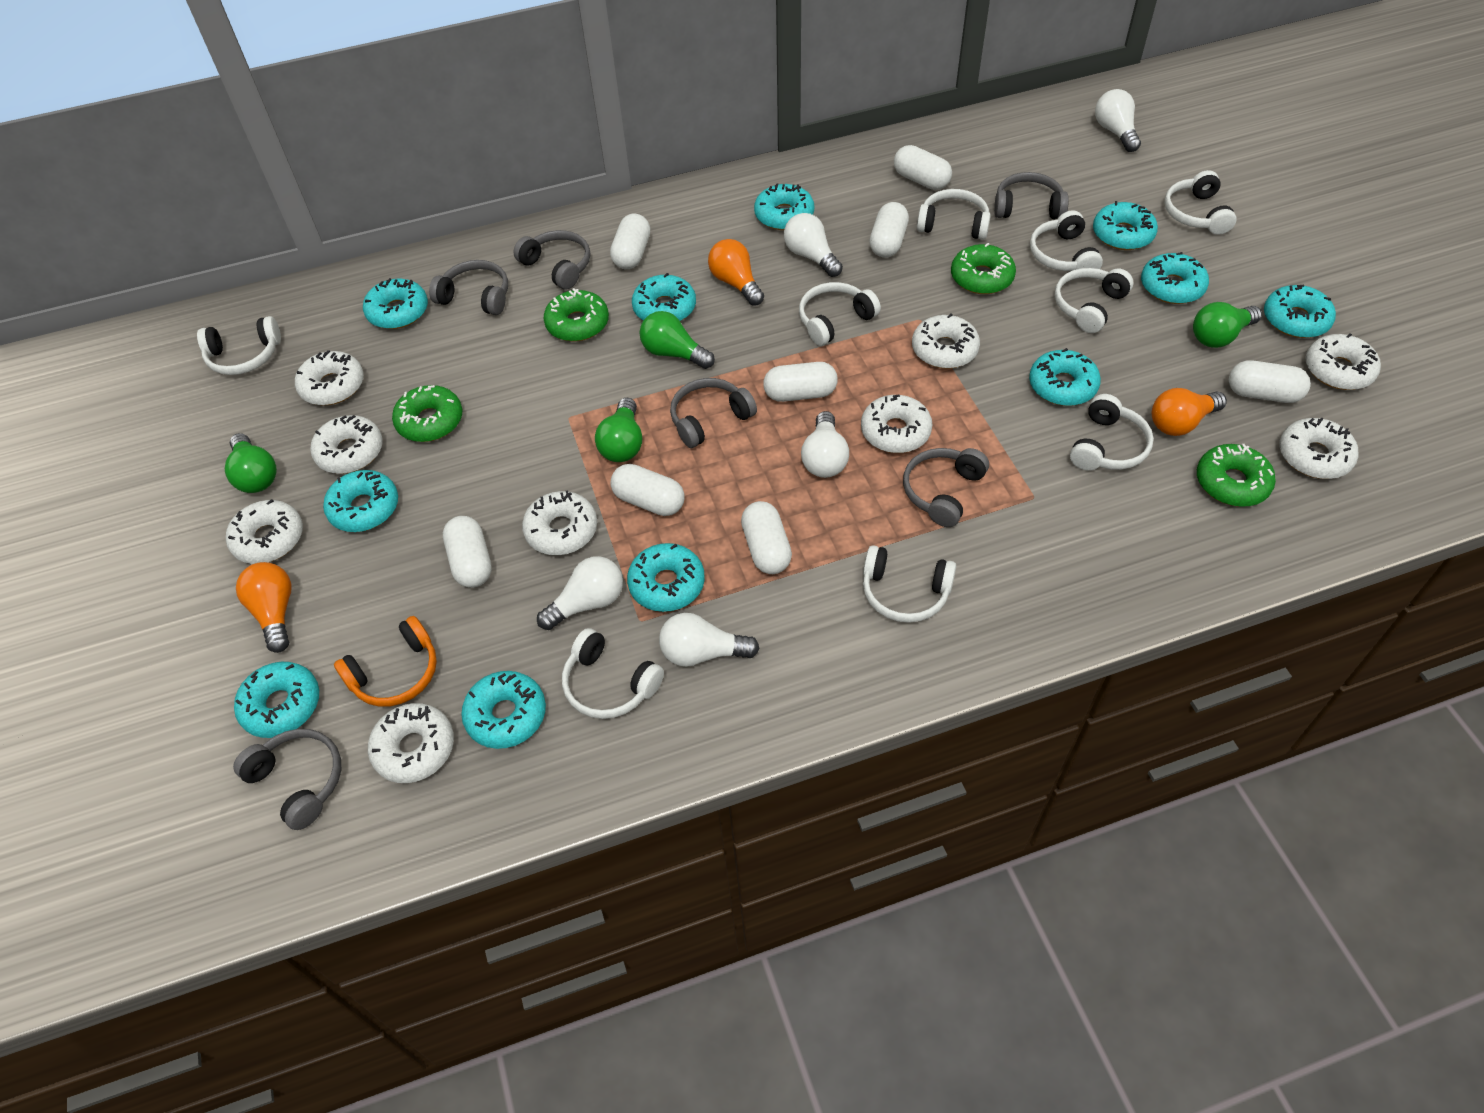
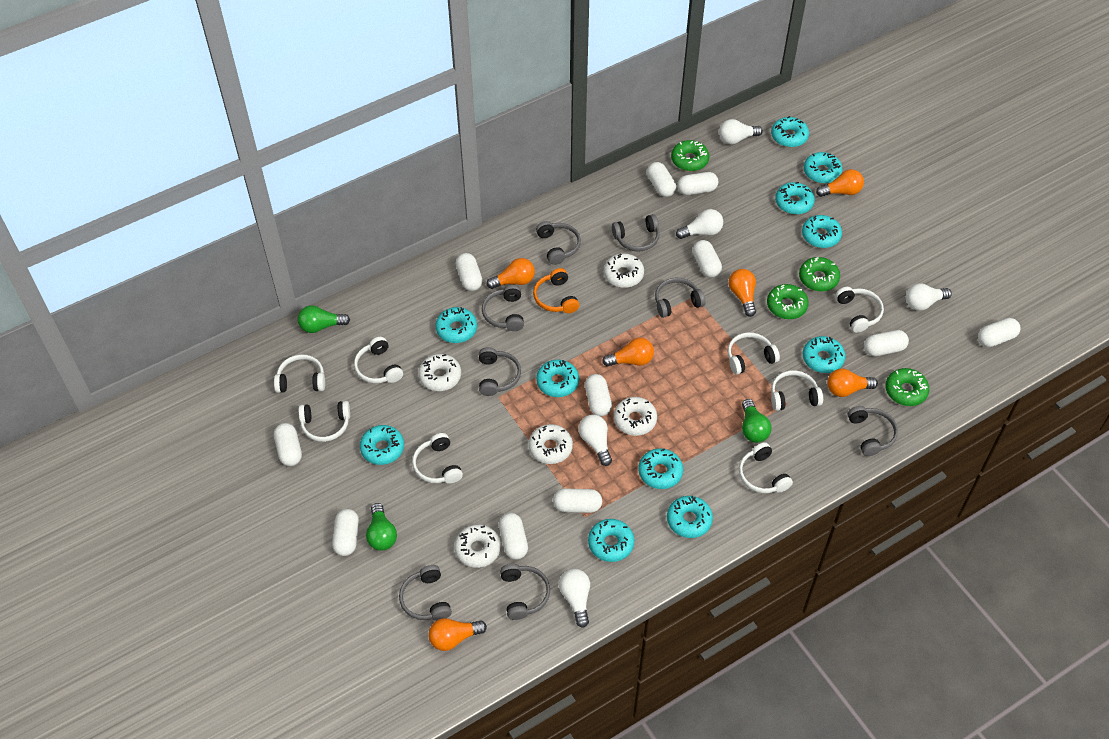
green light bulb: [225,433,277,493] [595,398,642,462] [640,311,715,369] [1193,302,1262,348] = 4 -> [298,305,350,333] [366,503,397,551] [742,399,772,443] = 3
grey headphones: [233,729,341,830] [429,260,508,315] [513,230,590,289] [670,378,757,448] [903,448,989,527] [994,172,1069,219] = 6 -> [399,565,452,621] [479,347,521,396] [482,285,524,331] [500,564,550,620] [536,221,581,265] [612,214,660,252] [655,278,706,318] [848,406,898,456] = 8
orange light bulb: [236,562,291,653] [708,239,764,306] [1152,388,1227,436] = 3 -> [428,618,487,651] [486,258,535,289] [602,338,654,367] [729,269,756,317] [816,169,864,197] [827,369,878,397] = 6
white capsule: [443,516,492,588] [610,214,650,269] [610,464,685,516] [741,501,792,574] [763,362,838,402] [869,202,909,258] [894,145,952,190] [1229,361,1311,403] = 8 -> [274,423,302,466] [332,509,359,556] [456,253,483,291] [499,513,528,560] [553,489,602,513] [585,374,612,416] [647,162,676,197] [677,172,718,195] [693,240,722,278] [864,330,909,356] [978,318,1021,347] = 11
white donut: [226,499,303,564] [295,350,364,405] [310,415,383,474] [368,703,454,783] [522,490,597,555] [861,394,932,453] [912,314,980,369] [1279,417,1358,479] [1306,333,1381,390] = 9 -> [418,354,461,391] [454,524,501,568] [529,424,573,464] [604,253,644,288] [614,397,657,436] = 5
white headphones: [197,316,281,375] [562,628,664,719] [799,282,881,346] [863,545,956,623] [917,189,991,240] [1030,210,1103,271] [1055,268,1133,333] [1070,394,1154,471] [1164,170,1237,235] = 9 -> [274,355,325,393] [298,401,350,442] [354,337,403,383] [412,433,463,484] [728,332,780,375] [739,442,793,493] [771,370,823,411] [836,287,884,333] = 8

